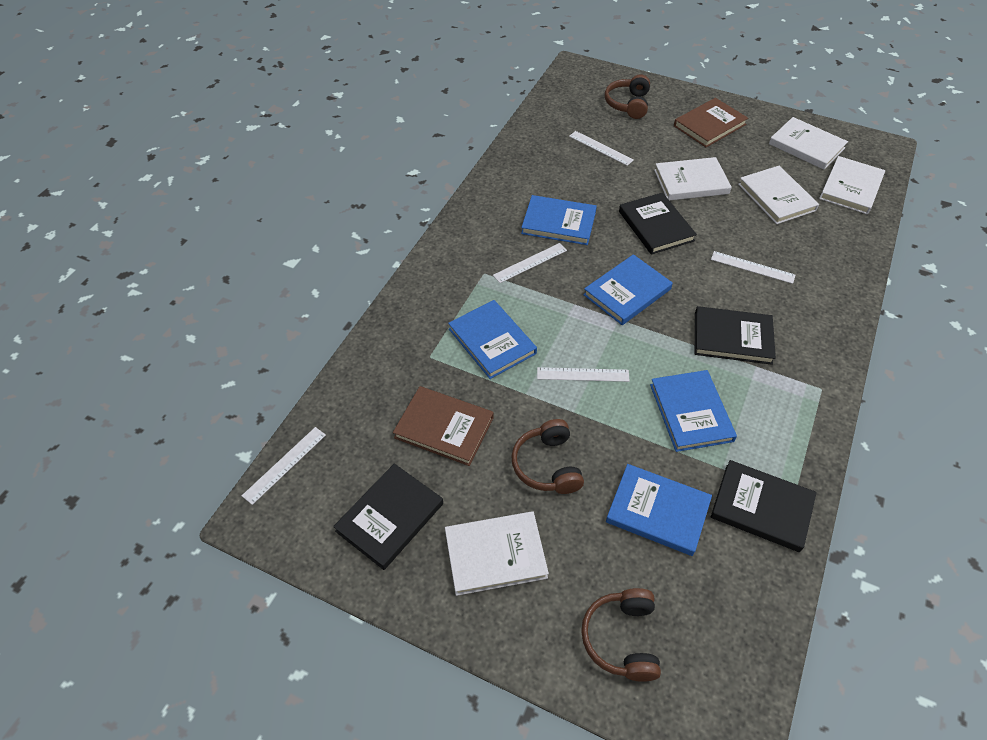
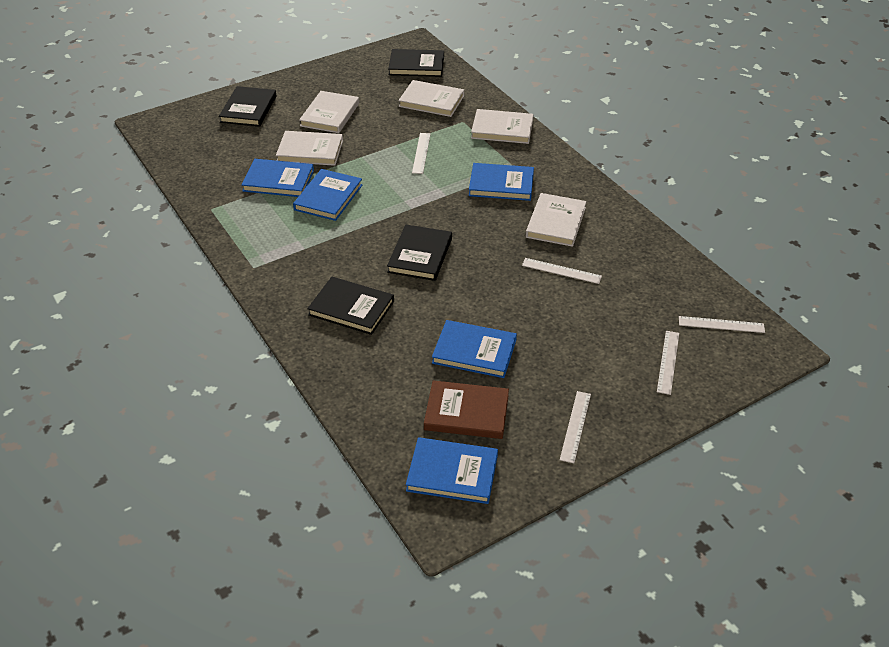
brown book: [393,386,494,466] [674,98,748,147] = 2 -> [424,380,509,439] = 1
brown headphones: [511,419,584,494] [581,588,661,682] [605,74,650,119] = 3 -> none = 0

